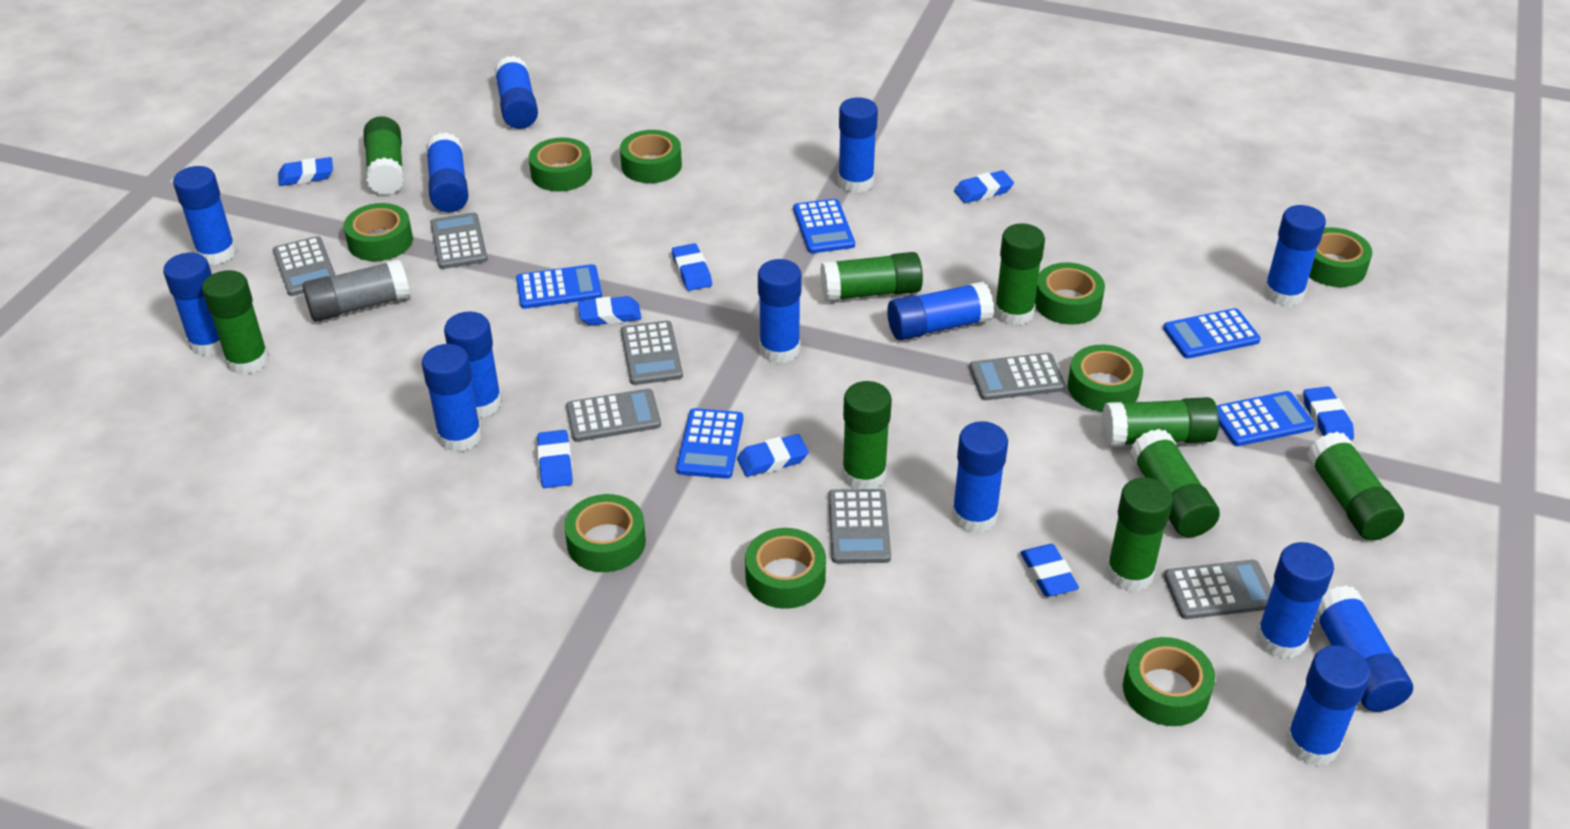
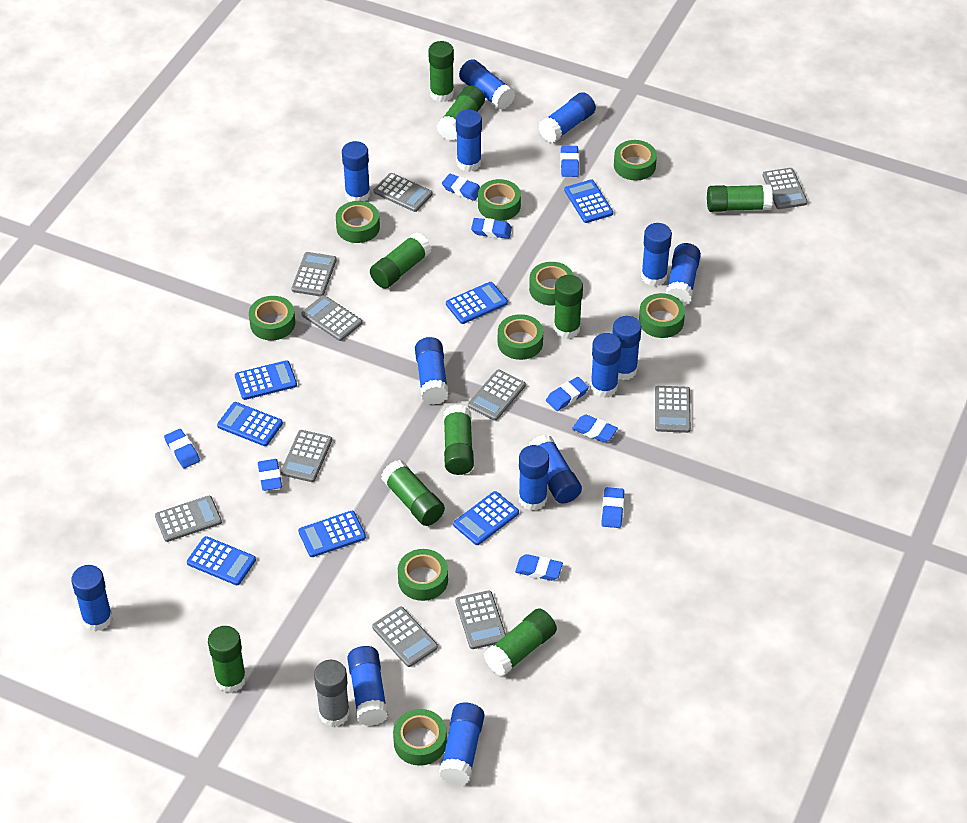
blue calculator: [516,264,602,309] [676,408,743,479] [793,199,855,253] [1163,308,1261,359] [1216,391,1315,446] = 5 -> [187,536,256,585] [217,402,283,446] [235,360,297,400] [298,511,366,557] [446,282,508,324] [453,491,519,545] [564,180,613,223] = 7
blue eraser: [278,157,333,186] [537,430,573,488] [578,296,641,326] [672,243,712,291] [737,434,809,477] [954,170,1014,203] [1020,544,1079,597] [1303,387,1354,440] = 8 -> [164,429,200,468] [258,459,282,491] [442,174,480,201] [471,218,512,239] [515,554,563,581] [546,377,589,411] [561,146,579,177] [572,415,618,442] [601,487,624,528] = 9
grey calculator: [273,236,336,296] [430,212,488,269] [566,388,661,442] [621,321,683,385] [828,489,891,564] [969,353,1066,400] [1164,560,1271,619] = 7 -> [155,496,222,542] [281,430,332,482] [291,252,337,297] [302,295,362,341] [372,607,438,667] [374,173,433,212] [455,591,506,649] [468,370,526,421] [655,386,691,433] [762,168,808,209] = 10

